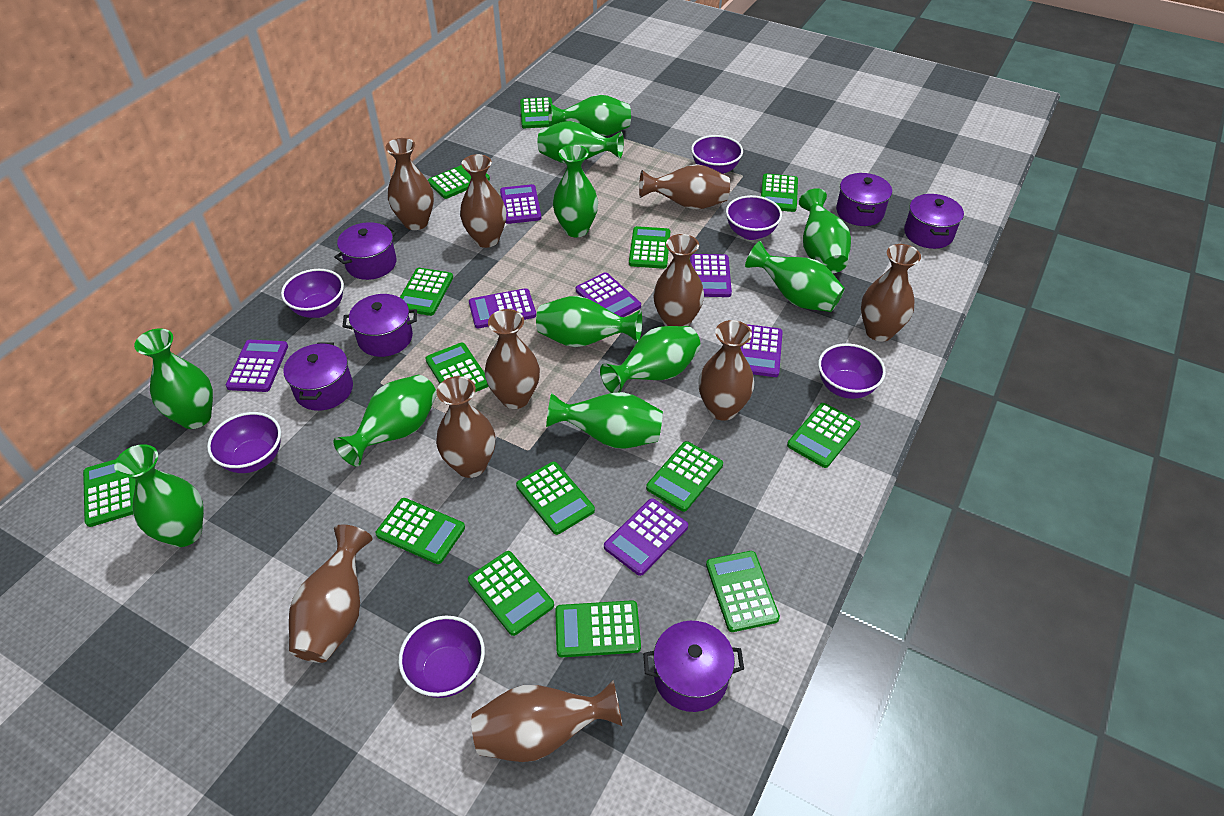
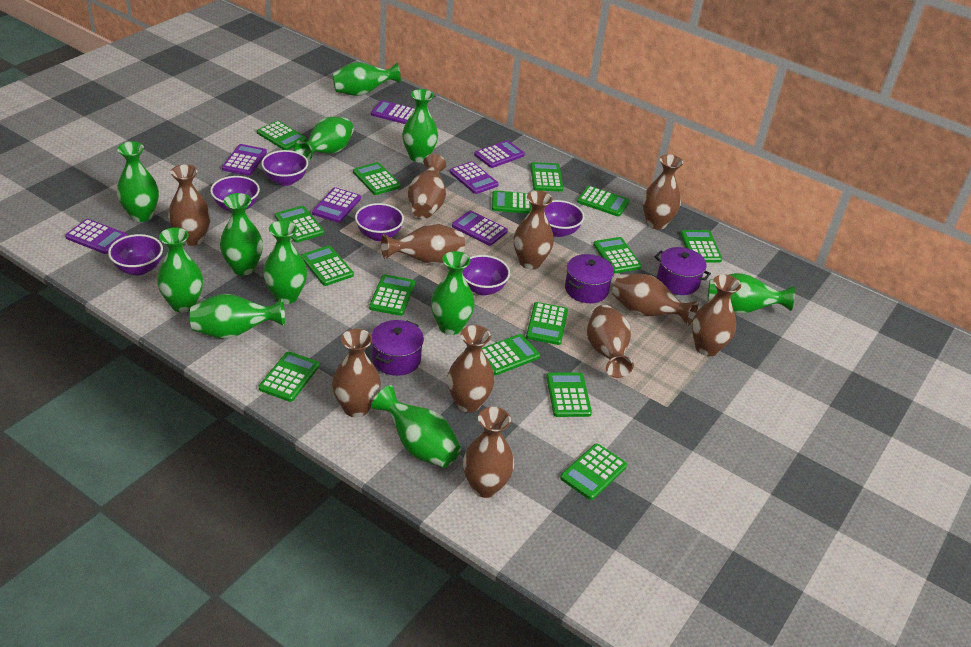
brown vase: [289,524,373,663] [385,138,434,230] [436,376,495,478] [460,154,506,248] [471,680,623,762] [485,309,540,409] [639,164,730,210] [653,234,704,326] [698,320,754,421] [861,244,921,341] = 10 -> [168,164,211,246] [332,329,381,417] [381,224,465,264] [408,154,446,219] [447,325,495,413] [463,407,514,498] [514,191,554,270] [587,305,634,378] [612,274,698,326] [643,154,683,229] [692,274,741,356] = 11
green calculator: [83,459,135,527] [376,498,465,564] [400,268,453,316] [425,343,489,392] [428,165,490,199] [468,551,554,636] [516,462,595,535] [520,97,552,128] [555,600,641,657] [629,226,670,269] [646,441,723,512] [706,551,780,632] [761,174,798,212] [787,403,861,468] = 14 -> [257,121,307,150] [258,351,320,402] [275,206,324,243] [301,246,354,286] [353,162,401,195] [369,274,415,316] [482,334,540,375] [492,190,532,214] [526,302,568,345] [530,162,563,192] [546,372,592,417] [560,443,627,500] [577,186,630,217] [593,237,642,273] [680,230,722,262] = 15
purple pot: [283,342,353,411] [334,222,397,280] [342,294,417,357] [643,621,744,712] [836,173,892,226] [904,194,964,249] = 6 -> [371,320,424,376] [565,254,614,303] [655,247,711,295] = 3

